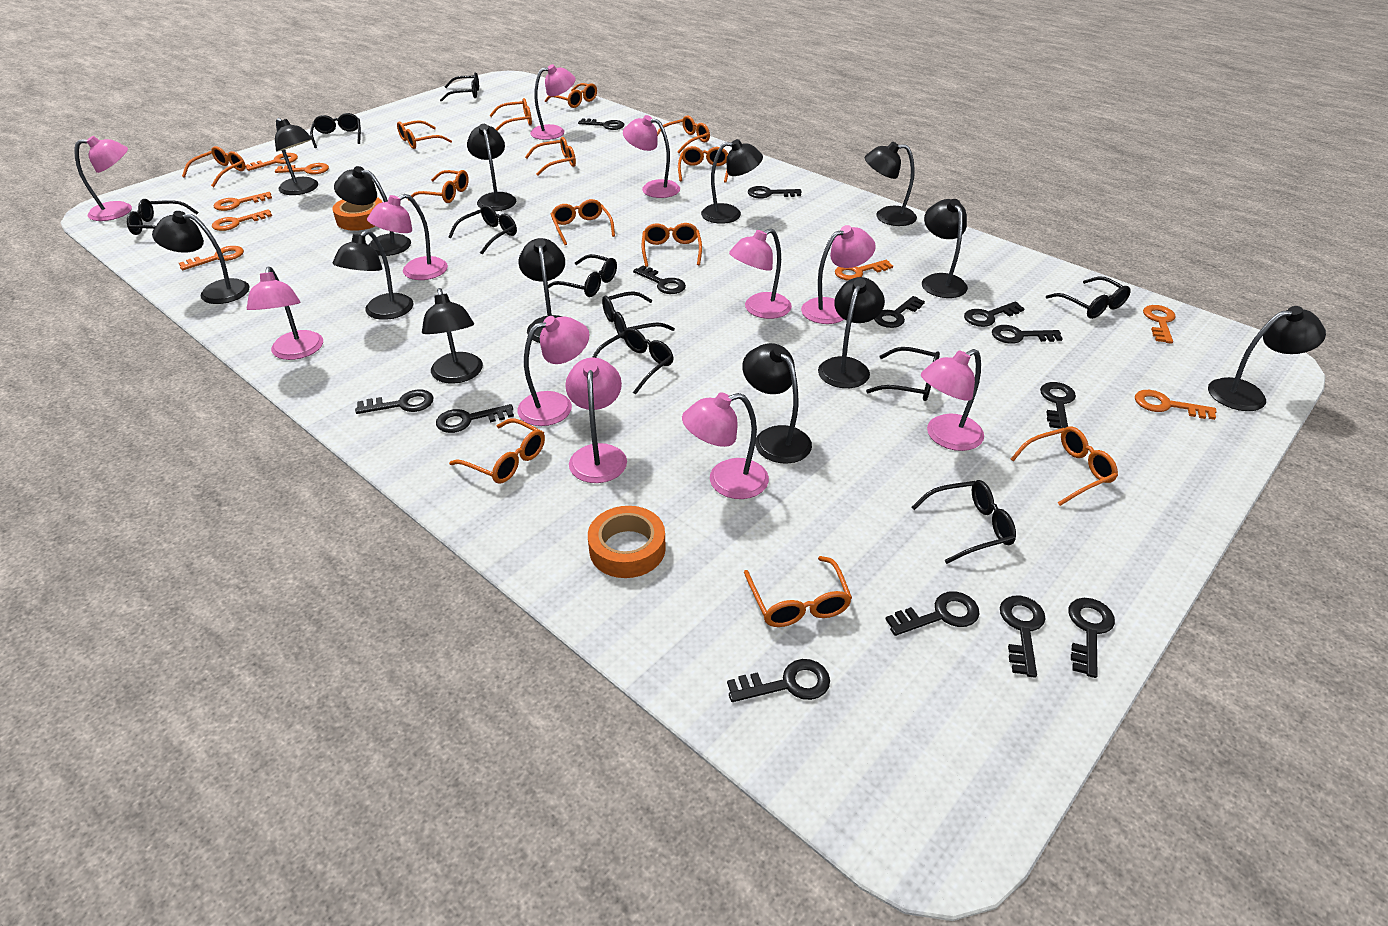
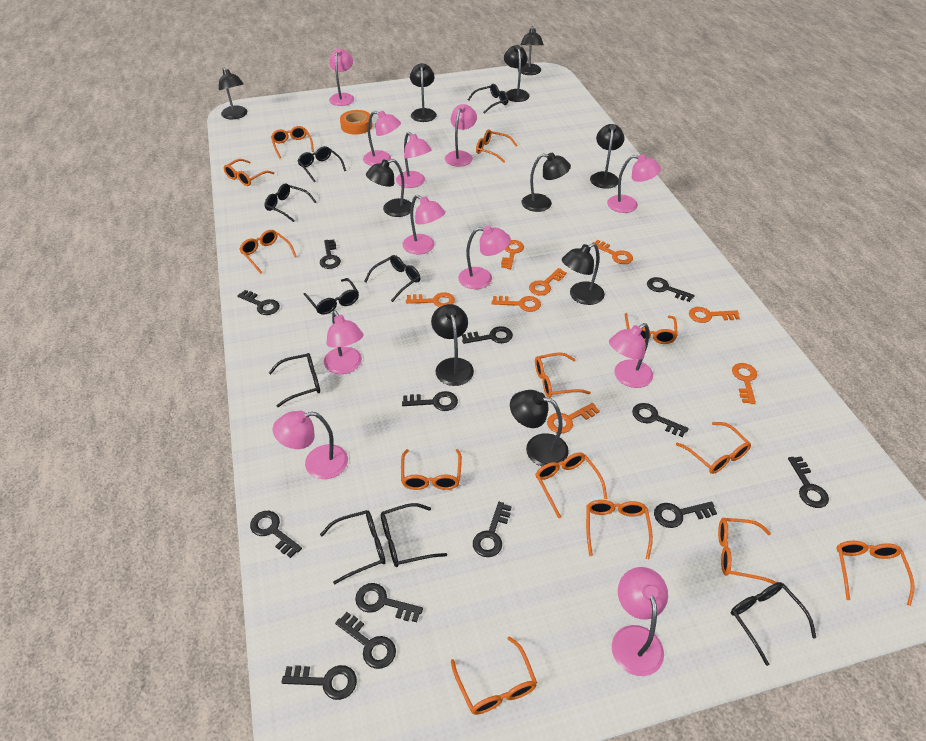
black glasses: [127,199,198,235] [310,113,361,148] [440,72,479,102] [448,205,517,254] [548,254,617,297] [593,328,674,395] [602,291,675,339] [866,347,940,401] [911,480,1016,564] [1046,277,1131,319] = 10 -> [265,183,316,222] [269,353,320,407] [298,146,346,182] [303,278,359,315] [320,510,386,584] [364,255,420,302] [381,503,447,567] [468,84,508,114] [731,582,816,666] = 9
black lamp: [152,211,249,304] [275,118,318,195] [333,230,413,320] [334,166,411,256] [422,288,483,384] [467,124,516,211] [519,238,565,343] [701,139,763,224] [742,343,812,464] [818,277,885,388] [865,142,917,226] [922,199,968,298] [1208,306,1326,411] = 13 -> [219,67,247,119] [366,159,411,217] [410,63,437,122] [431,304,474,386] [504,45,529,102] [510,390,569,467] [518,26,544,75] [522,153,571,212] [562,243,605,305] [590,124,624,189] = 10
orange tape: [332,197,382,231] [588,506,666,578] = 2 -> [340,110,372,135] = 1

